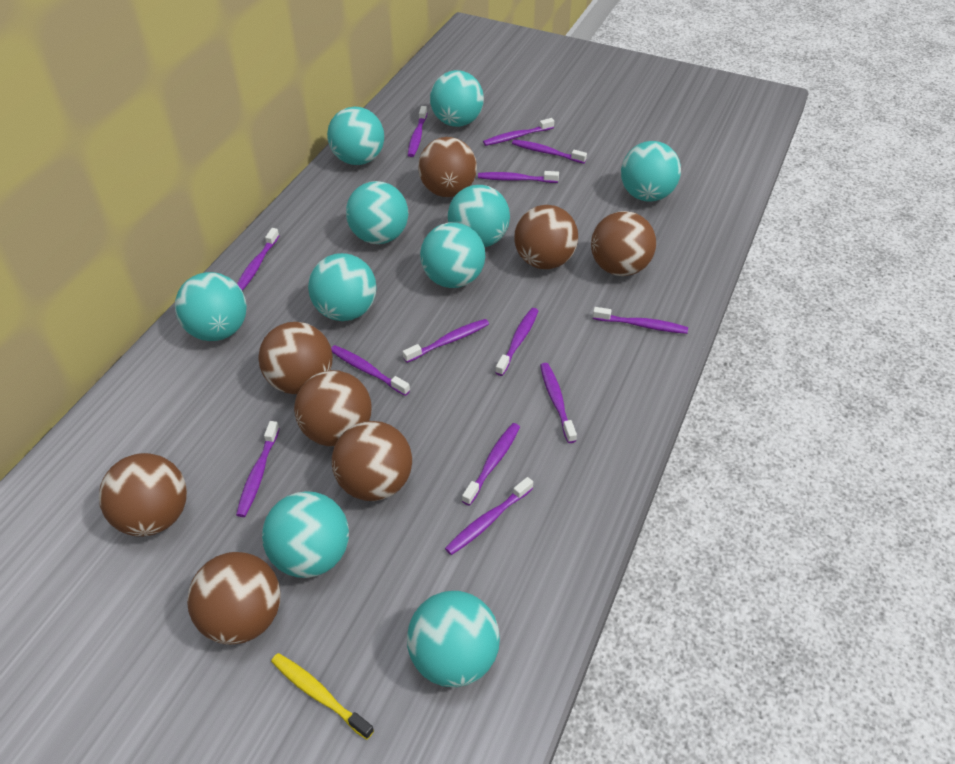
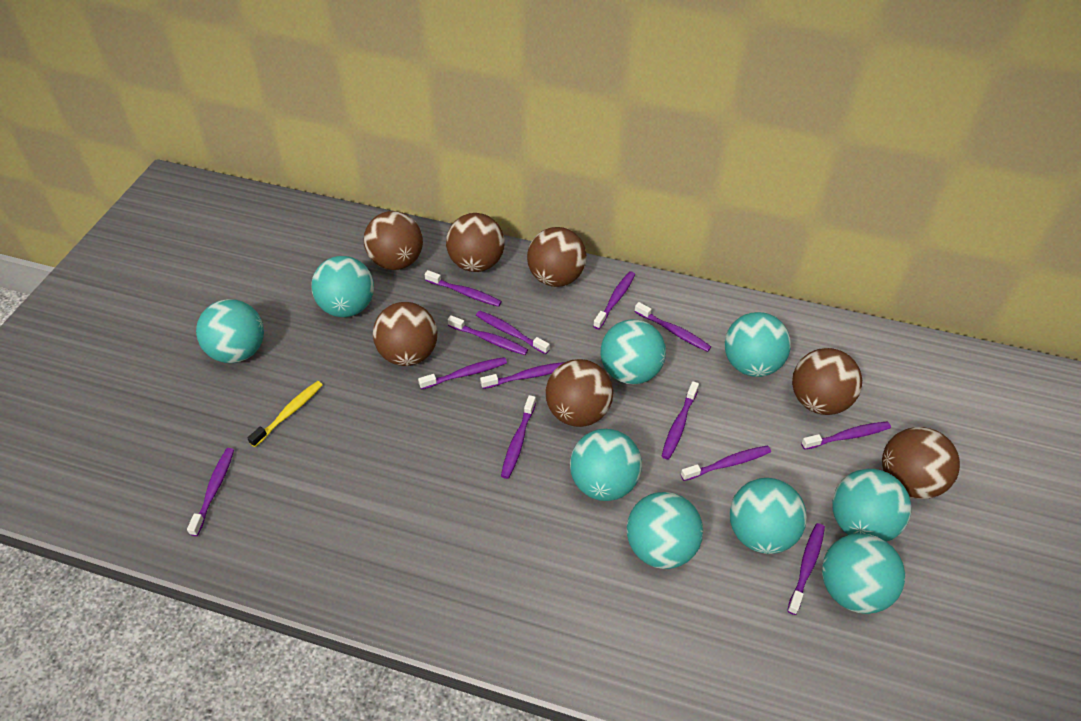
brown ball: [99,453,187,537] [187,552,281,645] [258,322,333,394] [294,370,372,446] [332,421,412,501] [418,137,477,197] [514,205,578,269] [591,211,656,276] = 8 -> [364,211,423,270] [373,302,438,366] [446,213,505,272] [527,227,587,287] [546,359,613,427] [792,348,862,415] [882,427,960,499] = 7
turquoise ball: [175,272,247,341] [262,491,349,578] [308,253,377,321] [327,106,384,165] [346,181,408,244] [407,591,500,687] [420,222,485,288] [430,70,484,127] [448,185,510,247] [621,141,681,202] = 10 -> [196,299,264,363] [311,256,374,317] [570,429,642,501] [601,319,666,384] [627,492,703,569] [724,312,791,377] [730,478,807,554] [822,533,905,614] [832,469,911,542] = 9

